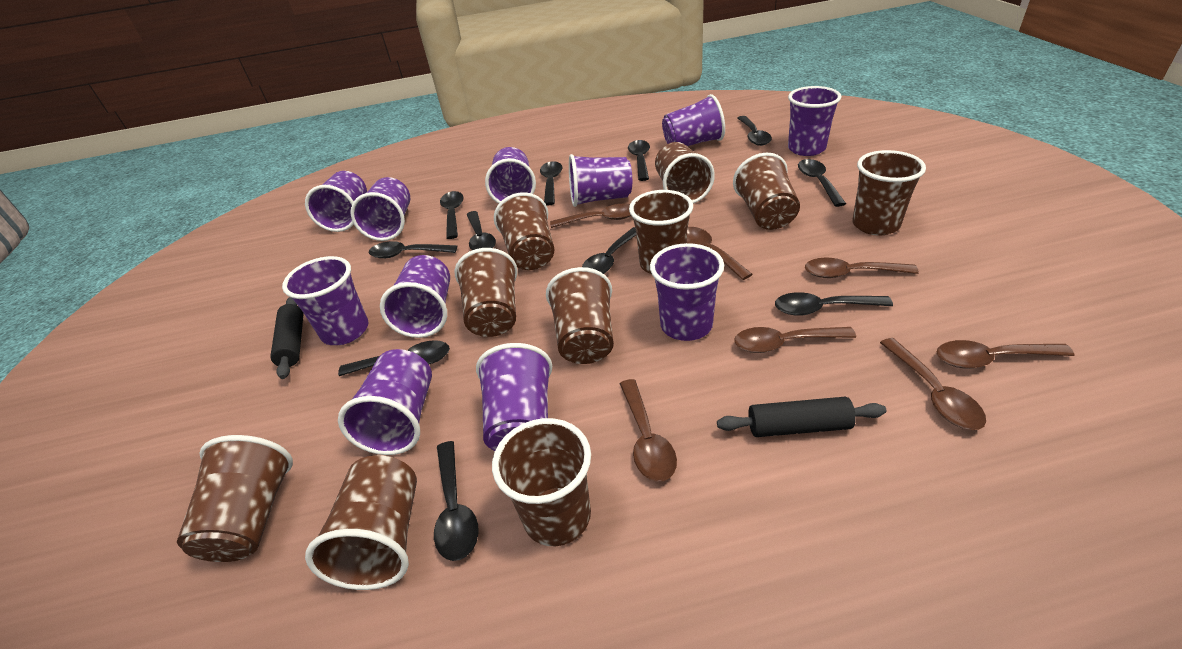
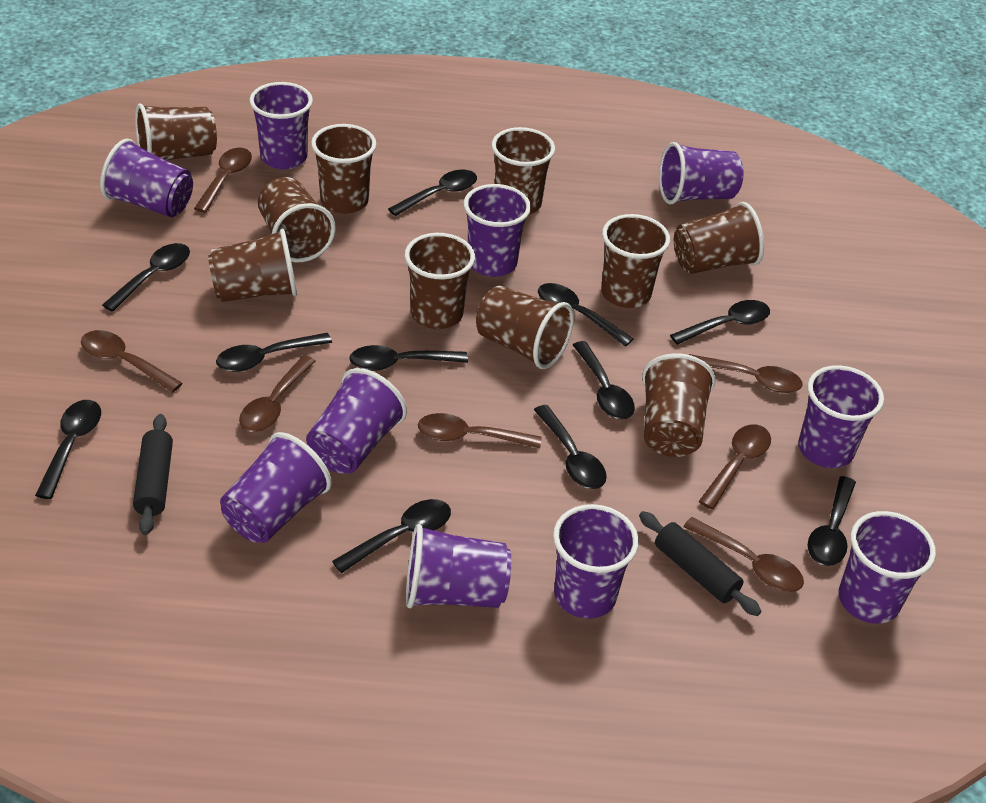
purple cup: [282,256,368,345] [305,171,367,232] [338,349,432,455] [350,177,410,241] [380,255,450,338] [476,343,552,451] [485,147,536,204] [569,154,632,207] [650,243,724,341] [662,94,725,146] [788,86,841,156] = 11 -> [100,139,193,217] [220,432,332,543] [249,82,313,169] [306,368,407,474] [406,524,511,608] [463,184,531,277] [553,504,639,619] [659,142,744,204] [798,365,884,468] [839,511,936,624] = 10

